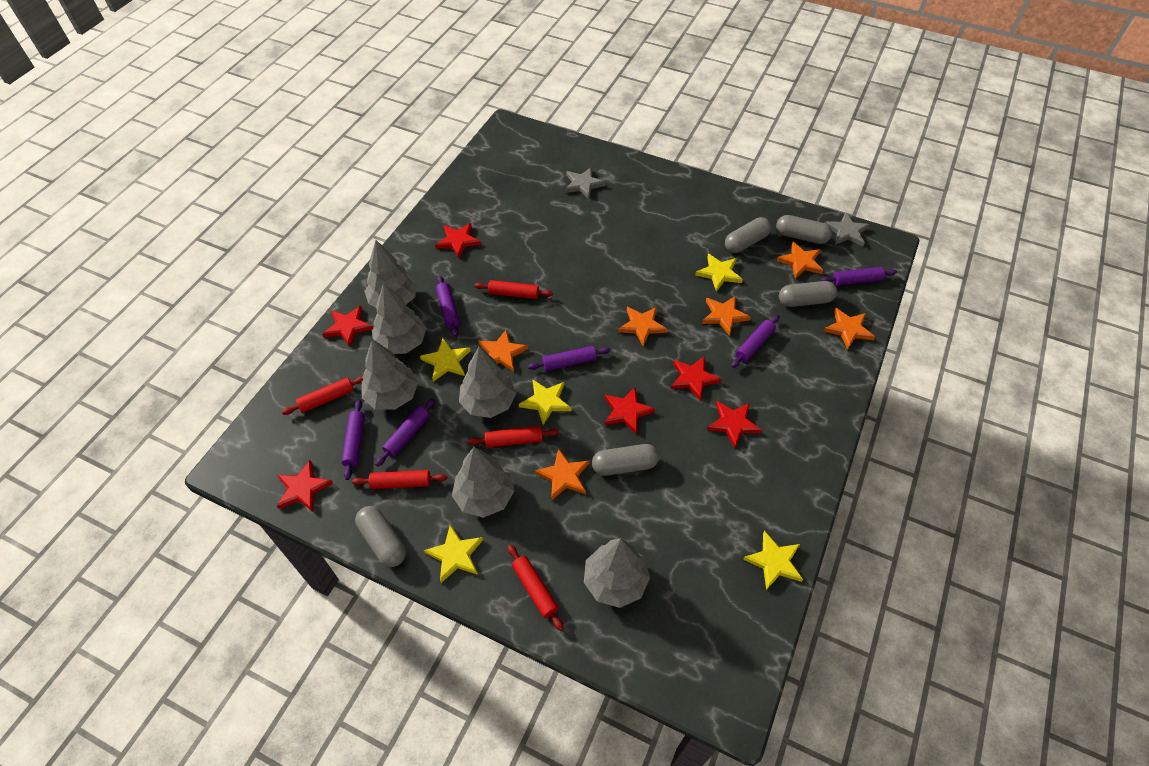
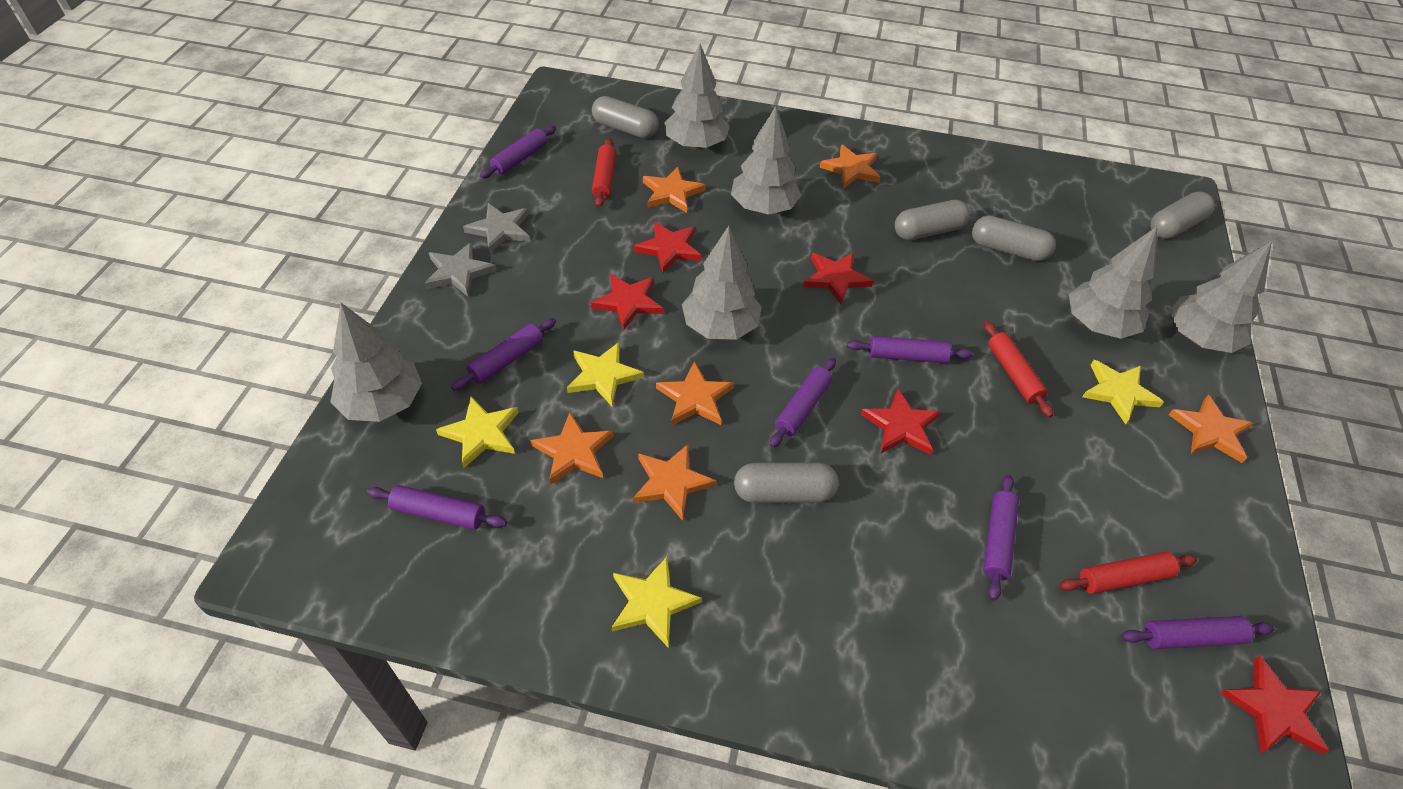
purple rolling pin: [341,400,365,480] [375,398,435,466] [436,275,460,337] [528,346,610,371] [731,315,780,368] [821,267,897,286] = 6 -> [367,485,507,530] [451,318,556,391] [480,126,556,179] [770,358,836,448] [847,336,973,363] [983,475,1019,601] [1121,616,1274,649] = 7
red rolling pin: [282,376,363,415] [352,470,447,489] [468,426,559,448] [474,280,553,299] [508,545,563,631] = 5 -> [592,138,616,207] [984,321,1053,417] [1060,552,1197,594] = 3
red star: [277,460,333,512] [322,306,373,347] [435,223,481,258] [604,387,655,434] [671,357,722,400] [707,401,762,448] = 6 -> [591,274,663,330] [634,221,701,273] [803,253,873,304] [860,389,941,455] [1220,656,1329,754] = 5
yellow star: [420,338,471,382] [424,525,483,583] [519,379,571,425] [695,254,743,292] [743,531,803,590] = 5 -> [436,397,519,468] [567,342,644,406] [612,557,702,647] [1082,360,1164,424] = 4

